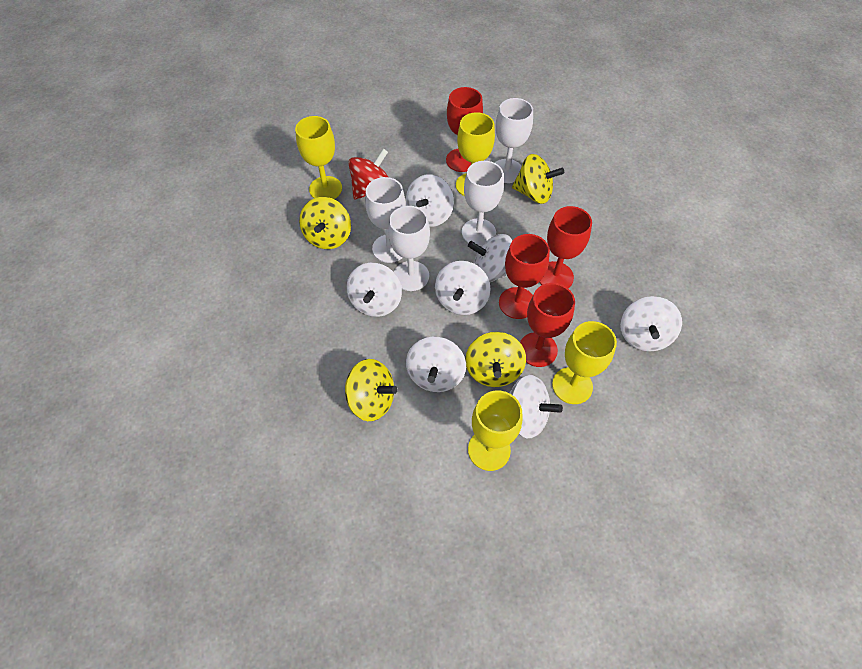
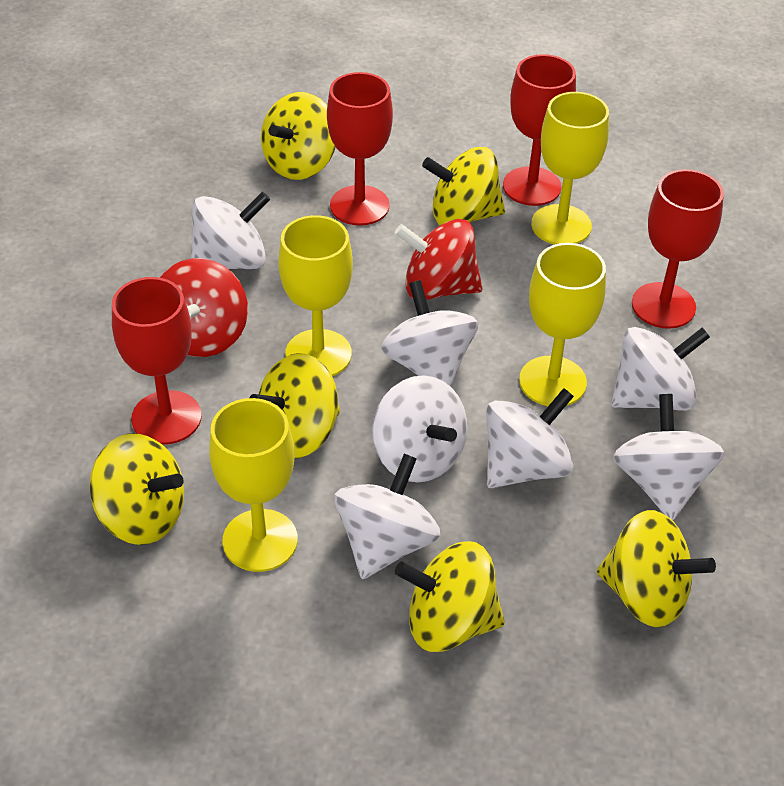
red spinning top: [348,148,388,200] = 1 -> [160,258,248,357] [395,219,483,300] = 2
white goblet: [365,177,406,263] [388,206,430,291] [462,161,504,246] [495,98,533,183] = 4 -> none = 0
yellow spinning top: [299,197,351,249] [345,359,398,421] [465,332,526,387] [512,154,564,204] = 4 -> [90,434,184,545] [250,353,340,459] [261,92,336,180] [395,541,505,652] [422,147,505,225] [597,510,716,628] = 6

